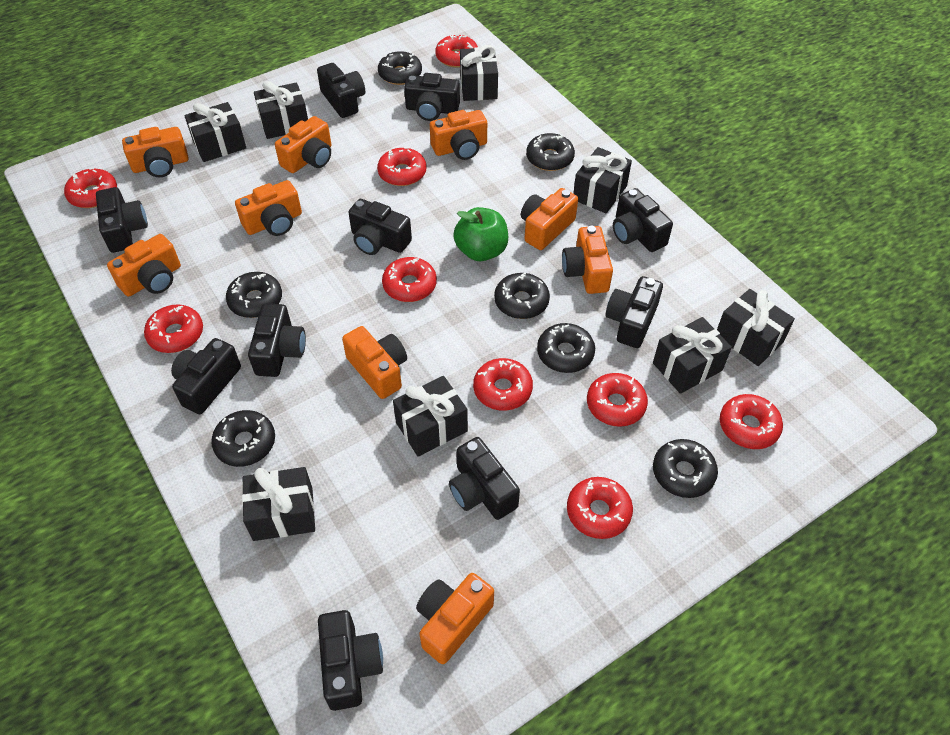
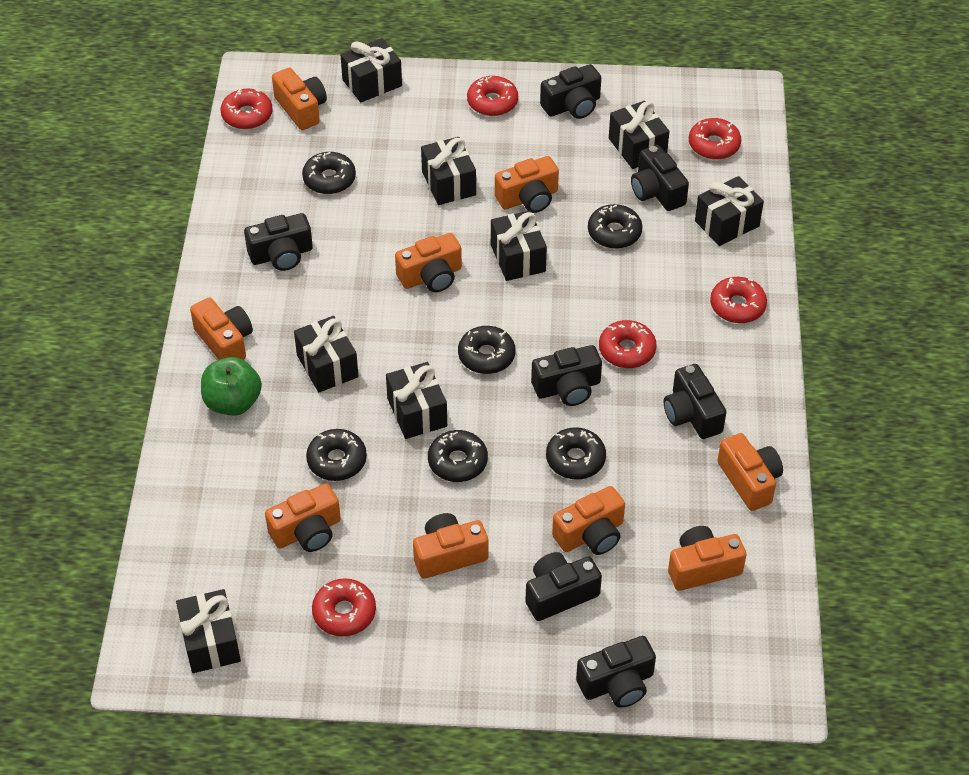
black camera: [96,187,148,253] [171,338,241,414] [248,303,306,377] [317,63,365,118] [318,610,383,711] [348,199,412,255] [404,73,460,121] [449,437,520,520] [606,276,663,348] [613,188,673,252] = 10 -> [244,213,313,271] [525,552,602,621] [531,345,602,406] [540,64,601,119] [576,636,656,708] [631,145,689,211] [664,364,726,439] = 7
black donut: [211,410,275,467] [226,272,282,318] [378,51,422,85] [494,273,550,319] [526,133,575,171] [537,323,595,373] [653,439,718,498] = 7 -> [302,152,356,194] [306,429,367,481] [428,430,488,482] [458,326,515,374] [546,427,606,480] [588,204,642,249] = 6
red donut: [64,168,117,208] [144,305,203,353] [377,147,426,186] [382,257,437,302] [435,35,478,68] [473,358,533,411] [567,477,633,539] [587,373,648,427] [720,394,783,449] = 9 -> [221,89,273,129] [312,578,376,636] [467,76,518,116] [599,320,657,368] [689,118,741,160] [710,277,767,323] = 6

